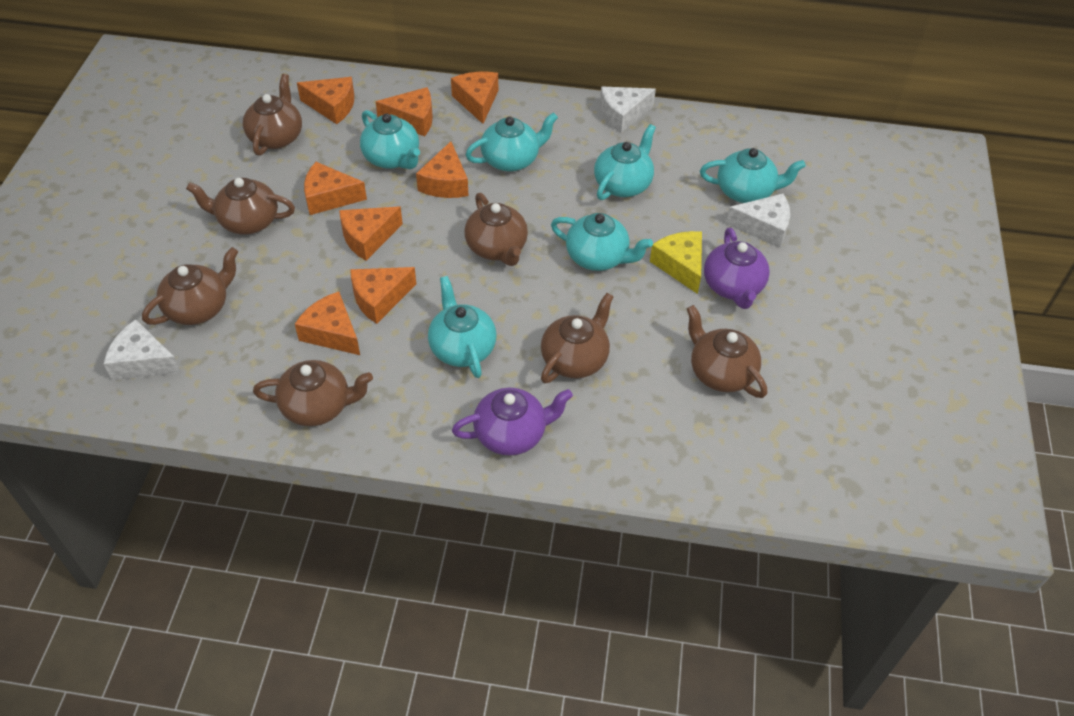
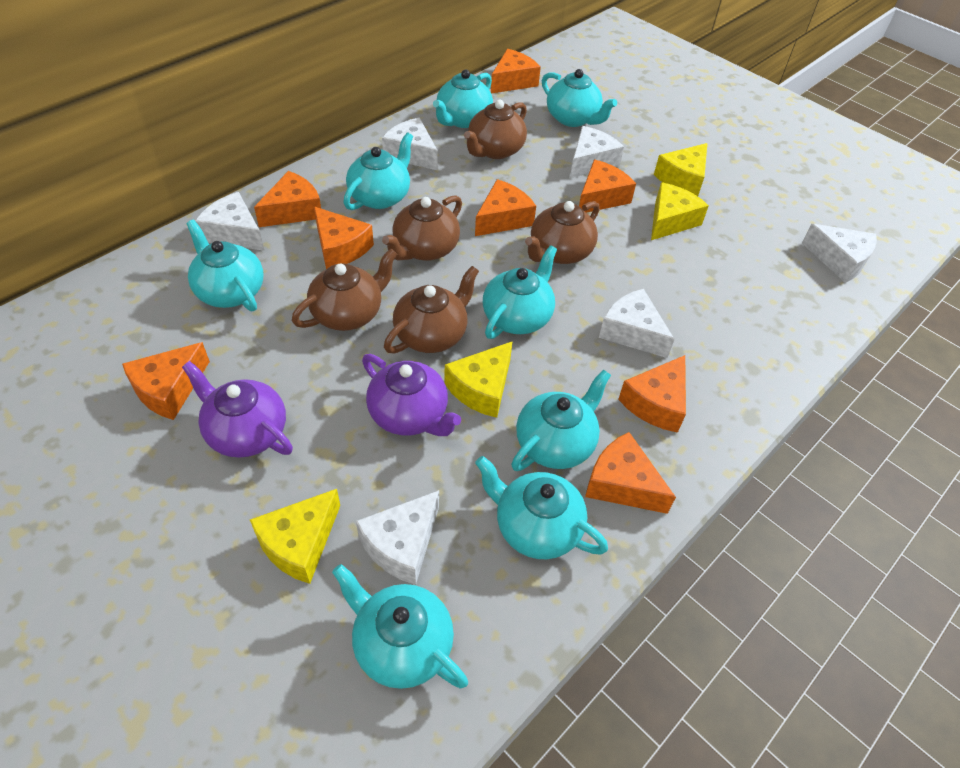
brown teapot: [142,247,238,325] [186,178,295,234] [243,74,302,156] [253,360,373,426] [464,193,528,266] [541,293,614,383] [687,305,767,398] = 7 -> [292,248,397,331] [382,195,462,261] [384,266,479,353] [464,99,527,159] [525,201,600,264] = 5
turquoise teapot: [360,110,420,169] [428,276,496,378] [466,112,558,172] [551,213,653,271] [594,124,656,200] [700,148,806,203] = 6 -> [186,220,264,311] [332,564,468,689] [343,132,413,210] [433,69,493,128] [475,456,608,559] [483,245,557,339] [511,369,611,471] [542,69,617,127] = 8
white cheese: [104,319,181,380] [600,86,656,133] [726,194,790,248] = 3 -> [195,192,264,251] [356,490,439,585] [382,118,438,170] [570,126,624,178] [599,289,675,358] [802,224,877,283] = 6
yellow cheese: [650,231,702,294] = 1 -> [250,489,340,584] [444,341,513,418] [651,182,709,240] [654,143,707,196] = 4

